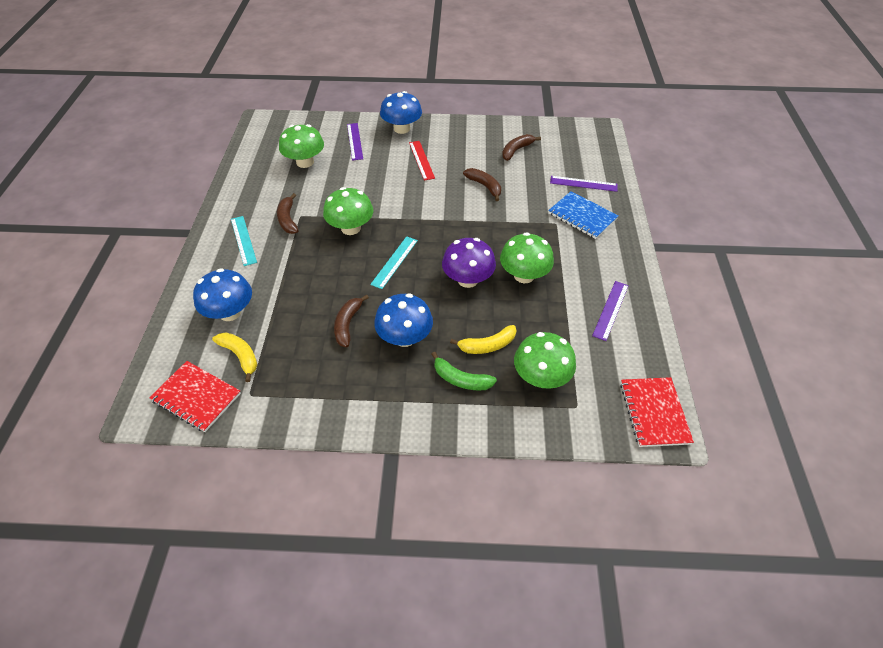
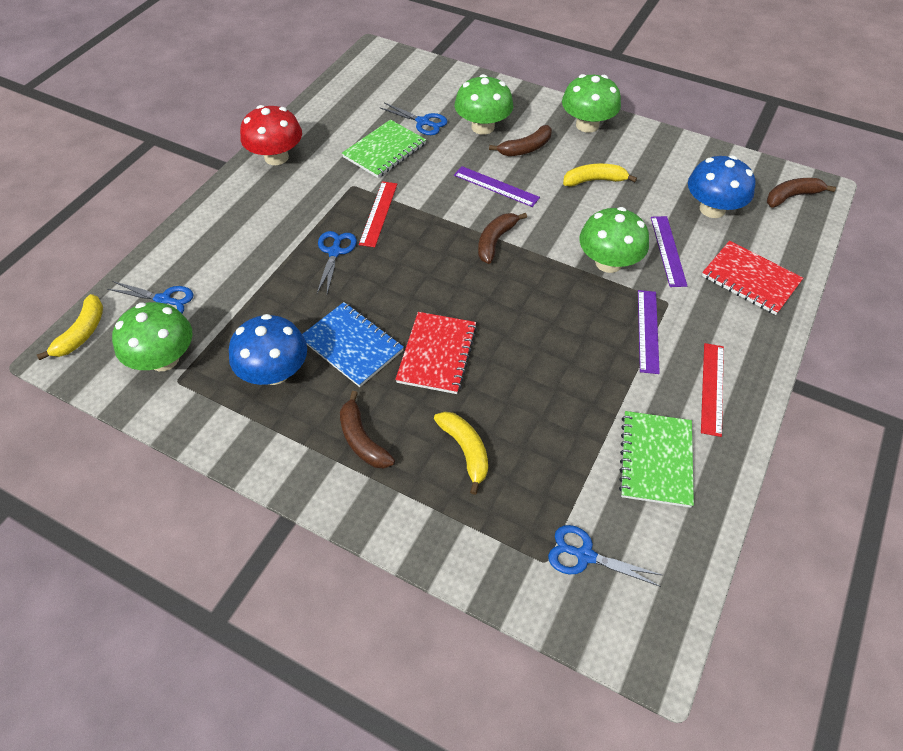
blue mushroom: [193,268,252,321] [374,293,433,347] [380,91,422,134] = 3 -> [229,314,307,385] [688,155,755,218] = 2
blue scissors: none = 0 -> [108,281,194,313] [317,231,357,294] [380,103,448,135] [548,525,662,587] = 4
green banana: [432,352,497,390] = 1 -> none = 0
green notebook: none = 0 -> [342,120,426,178] [619,411,694,508] = 2
purple mushroom: [442,238,496,288] = 1 -> none = 0
red mushroom: none = 0 -> [240,105,302,165] = 1
red ruler: [409,141,435,180] = 1 -> [359,181,397,247] [701,343,724,437] = 2
turquoise ruler: [231,216,257,266] [370,236,418,289] = 2 -> none = 0
yellow banana: [212,332,257,382] [450,325,517,354] = 2 -> [37,294,103,360] [434,412,488,495] [563,164,637,187] = 3

